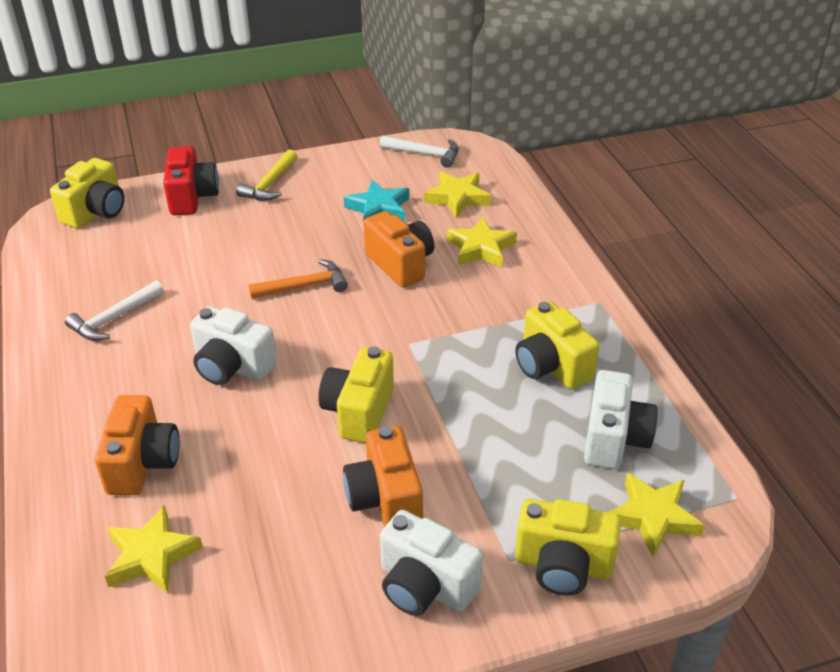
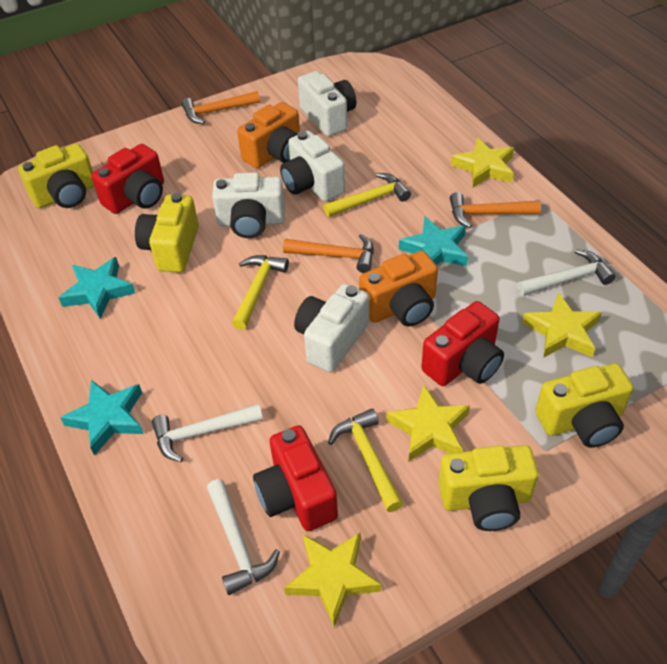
orange camera: [95,395,179,495] [343,426,423,527] [364,211,434,287] = 3 -> [237,102,300,168] [359,251,438,326] = 2
orange hammer: [249,259,348,299] = 1 -> [181,91,260,124] [283,234,374,273] [450,192,541,228] = 3
red camera: [163,146,219,215] = 1 -> [91,144,164,214] [253,425,338,531] [421,301,504,386] = 3
turquoise star: [344,180,409,222] = 1 -> [59,257,135,319] [60,380,144,456] [399,216,468,266] = 3
white camera: [190,306,277,385] [380,510,483,616] [584,370,658,469] = 3 -> [212,172,285,238] [280,131,345,202] [294,284,369,373] [298,71,356,136] = 4
white hammer: [65,280,164,341] [380,136,459,168] = 2 -> [152,404,263,462] [207,479,280,595] [517,249,616,296] = 3
yellow hammer: [236,149,297,201] = 1 -> [232,255,289,330] [323,173,411,217] [328,408,403,512] = 3

